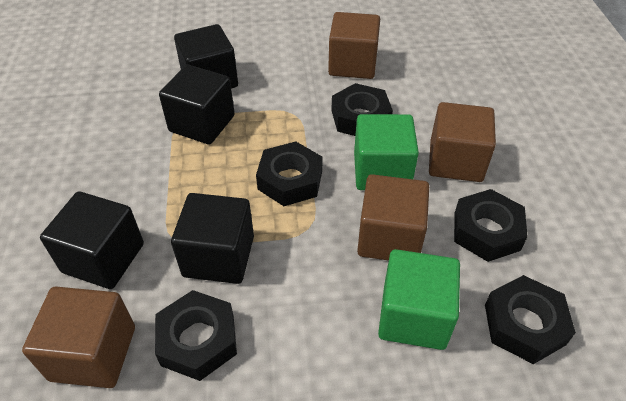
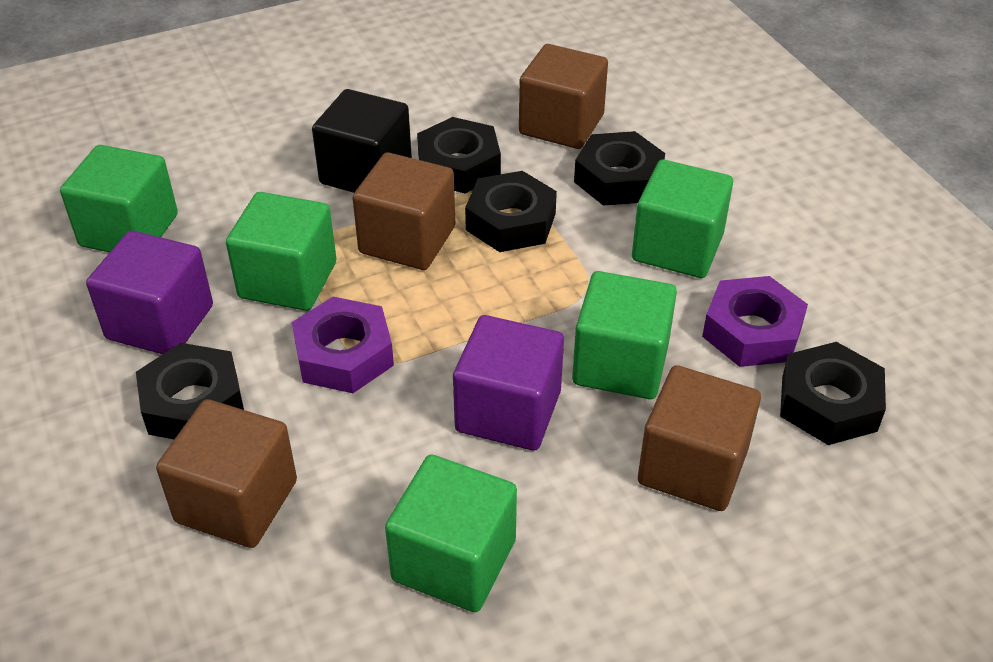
black cube: [40,191,144,289] [159,65,235,145] [171,193,254,284] [174,24,238,89] = 4 -> [312,89,412,193] = 1
green cube: [354,114,419,190] [378,249,460,350] = 2 -> [60,145,178,252] [226,192,336,311] [385,454,517,612] [572,271,677,399] [632,160,733,278] = 5
purple cube: none = 0 -> [86,231,213,354] [453,315,564,451] = 2
purple nut: none = 0 -> [292,297,394,393] [702,276,808,367] = 2

